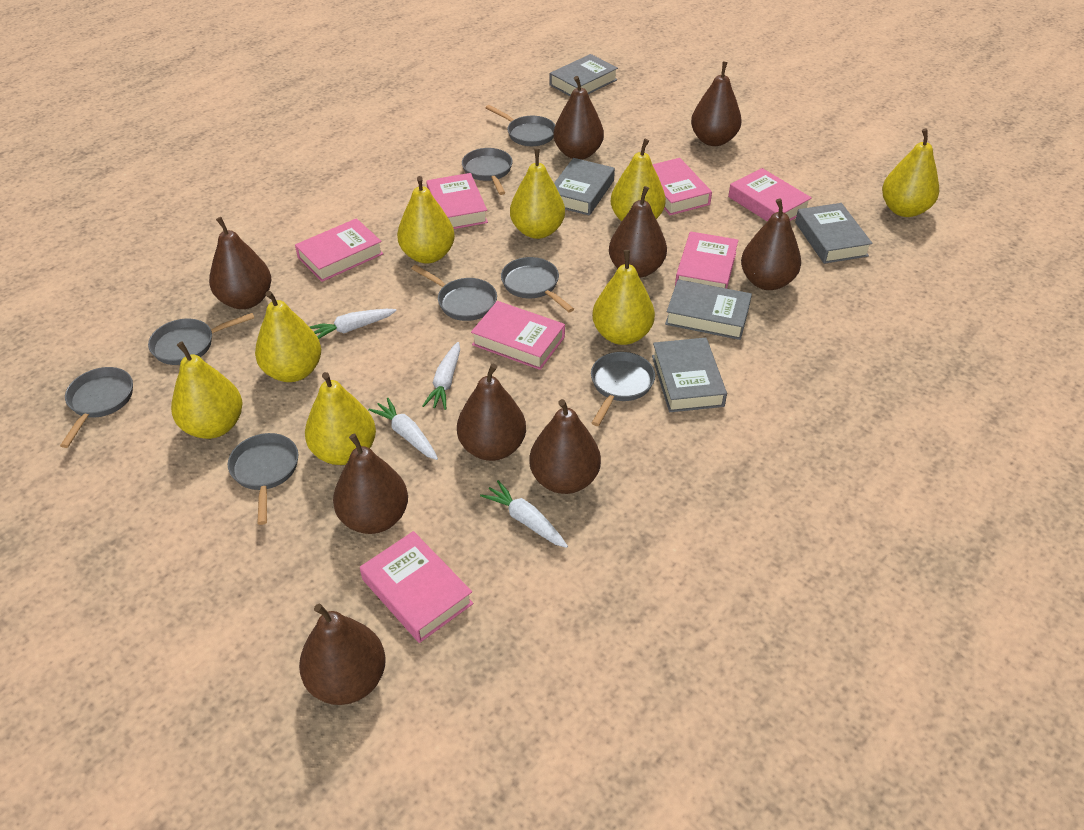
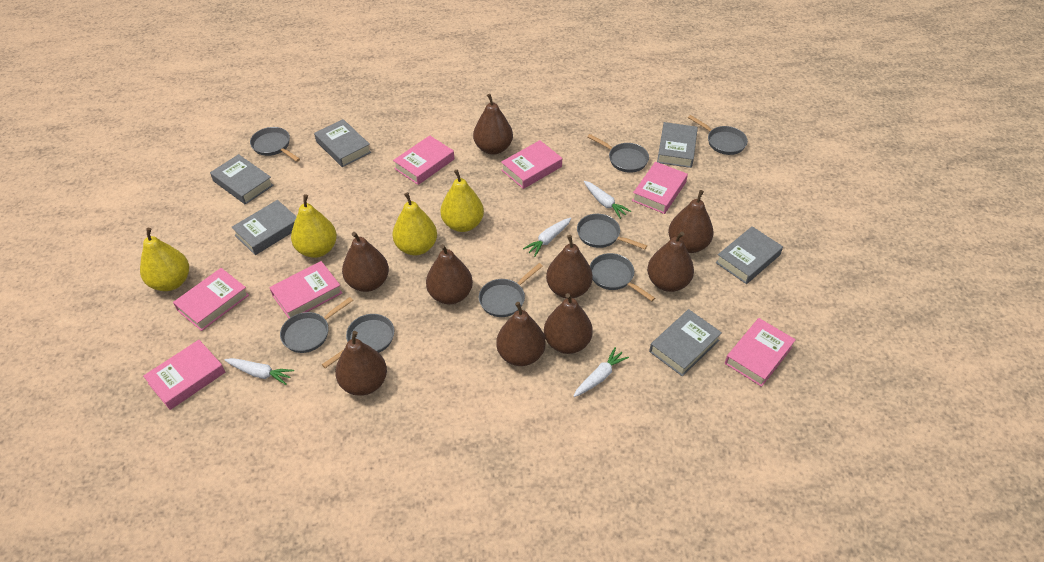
grey book: [550,54,618,96] [554,158,615,216] [652,338,727,412] [665,279,752,340] [795,203,873,264] = 5 -> [210,154,274,204] [231,200,297,255] [314,119,371,167] [649,309,722,376] [657,122,698,168] [716,226,783,284] = 6
yellow pear: [171,341,243,439] [255,291,321,382] [305,372,376,465] [397,176,455,264] [510,149,565,239] [592,250,655,345] [611,139,666,221] [882,129,939,217] = 8 -> [140,228,189,291] [291,194,337,258] [392,192,437,255] [440,170,484,232] = 4

